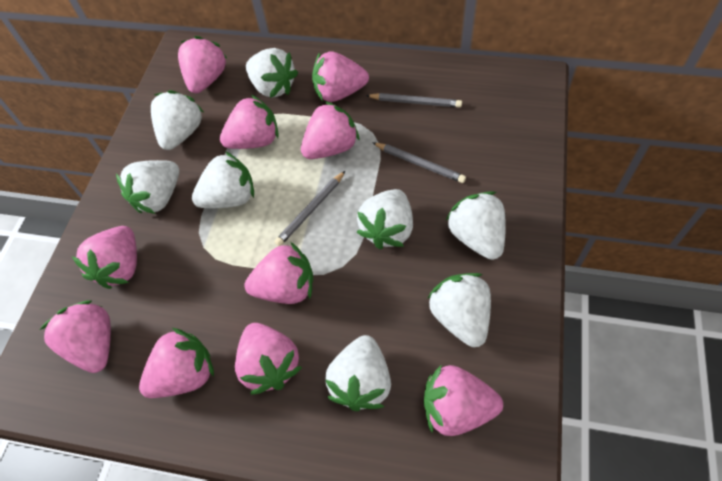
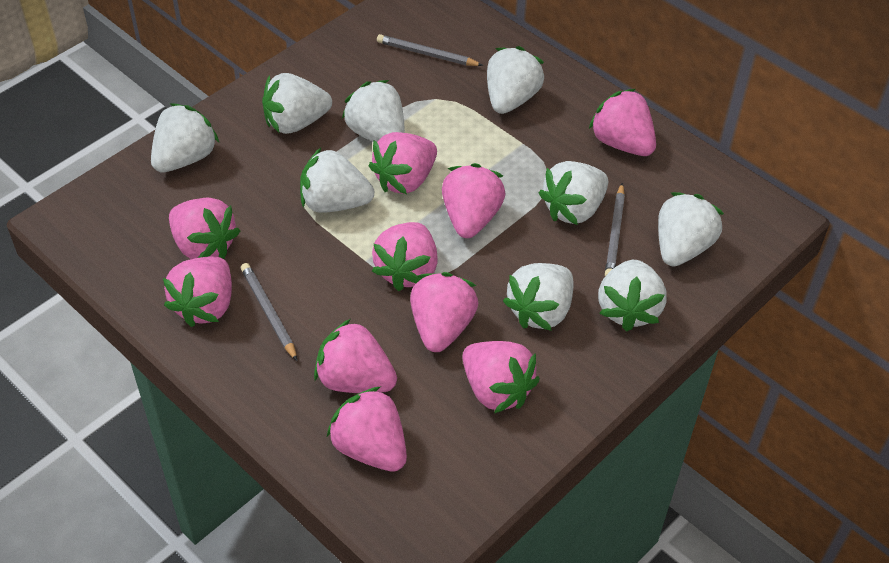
white strawberry: [116,160,179,214] [151,90,203,150] [192,151,254,208] [246,48,298,98] [325,335,391,411] [357,189,413,249] [427,273,491,347] [445,191,506,260] = 8 -> [151,103,219,173] [262,73,332,134] [300,148,374,213] [342,80,405,142] [487,46,544,114] [503,263,574,331] [539,161,608,225] [598,260,667,332] [658,192,724,266] = 9

